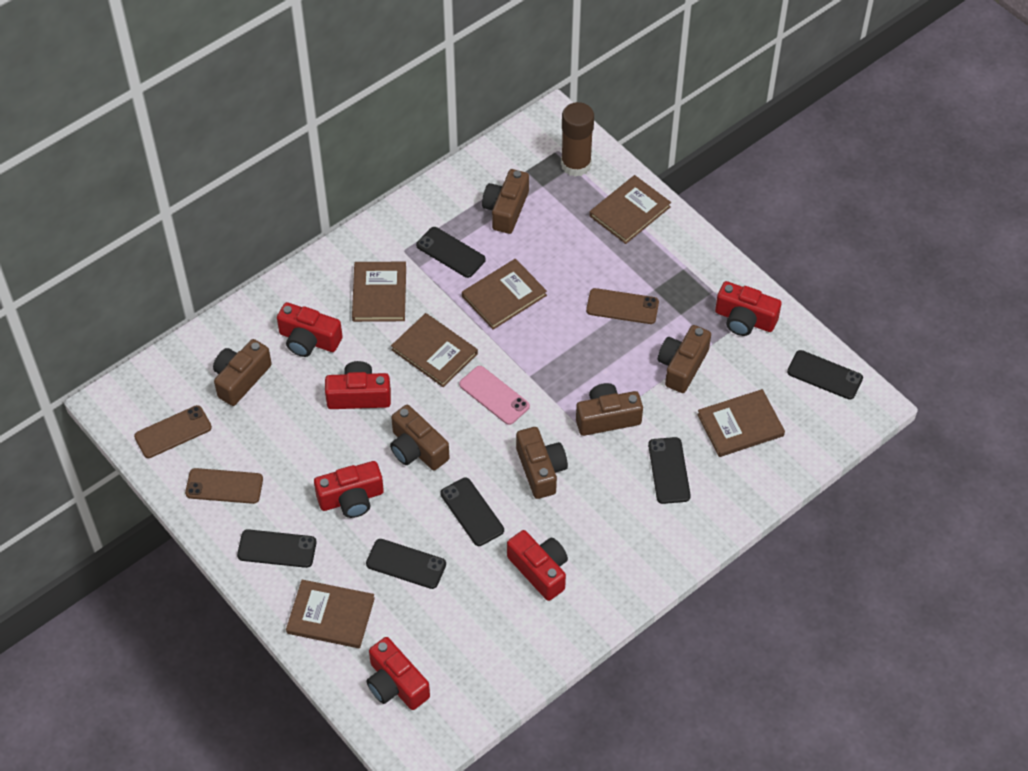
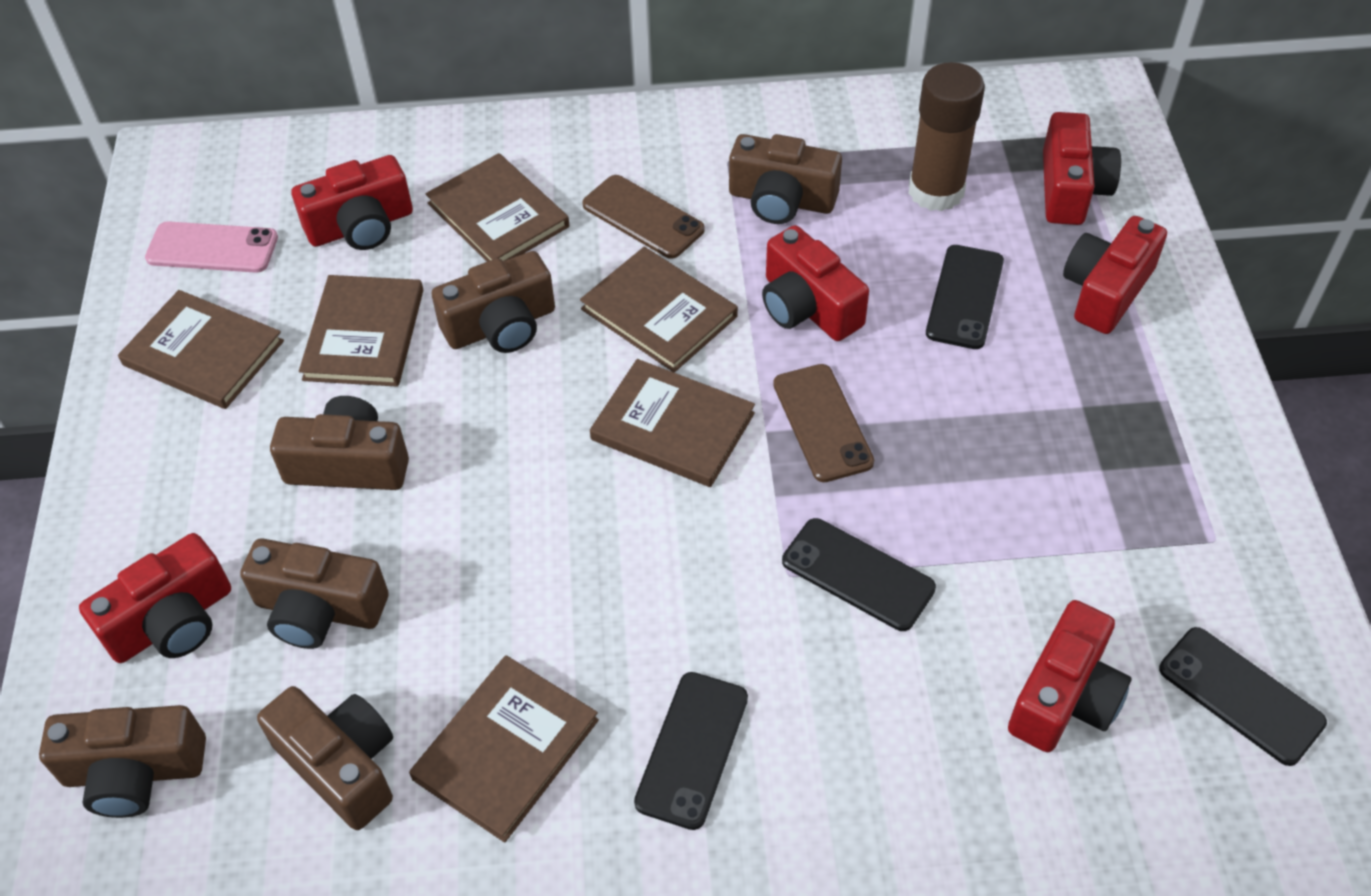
black phone: [237,529,317,568] [366,539,446,589] [416,227,486,278] [440,478,504,546] [648,437,691,504] [787,350,863,400] = 6 -> [634,672,748,830] [782,518,936,631] [926,245,1004,349] [1159,627,1327,766] = 4
brown phone: [134,405,212,458] [185,468,263,504] [586,288,659,324] = 3 -> [582,175,705,259] [773,364,874,482] = 2

